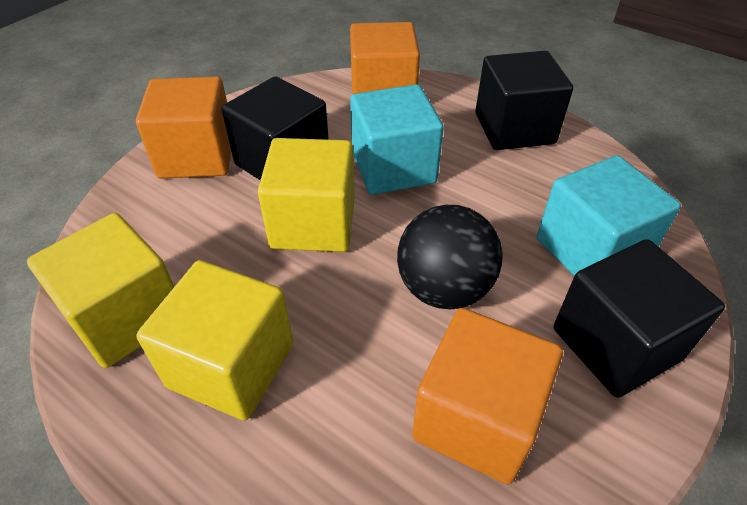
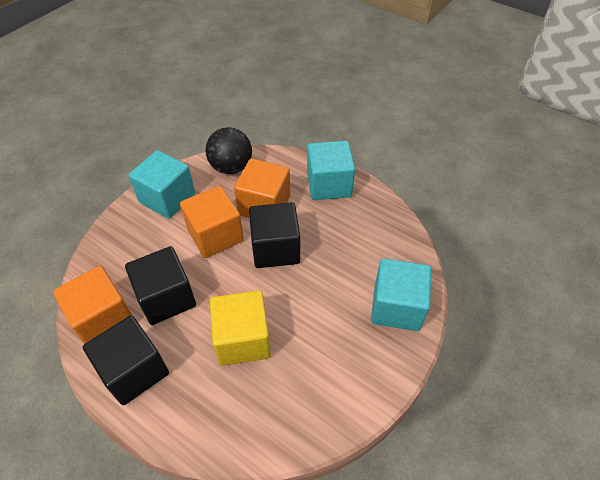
turquoise cube: [350,84,444,195] [537,155,681,276] = 2 -> [128,150,195,219] [307,141,355,200] [371,258,431,331] = 3
yellow cube: [27,213,174,368] [136,260,293,421] [258,138,355,252] = 3 -> [210,290,271,366] = 1

